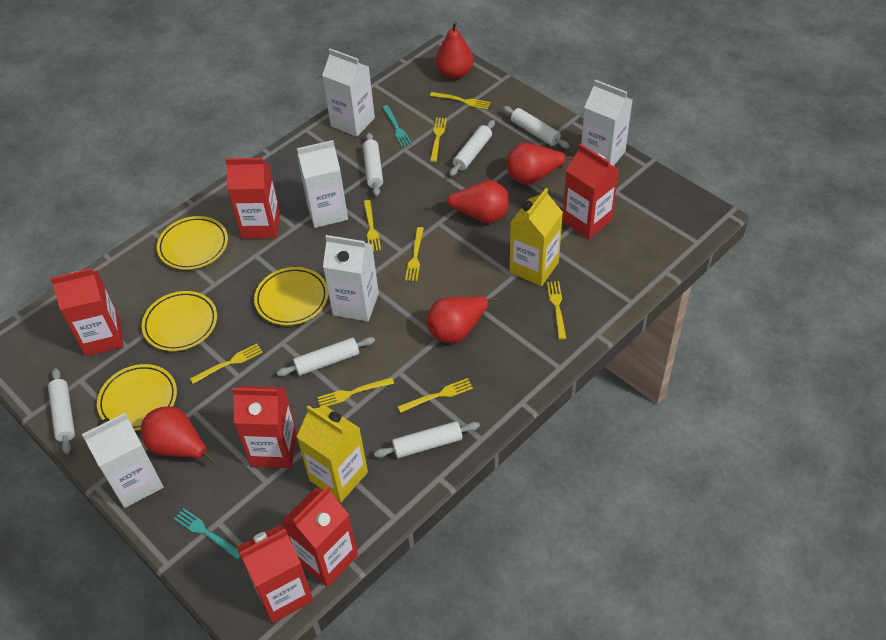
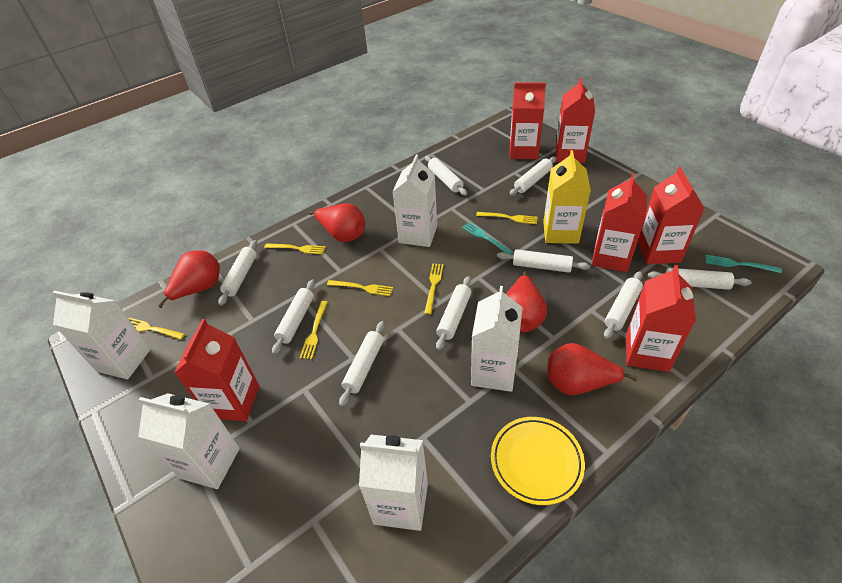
red pear: [141,406,216,463] [426,296,498,343] [436,21,474,79] [436,180,509,223] [507,143,574,185] = 5 -> [158,250,220,308] [309,203,365,242] [506,271,547,332] [547,343,638,395] = 4
white rolling pin: [48,368,75,454] [277,337,375,376] [363,133,383,196] [374,421,480,458] [449,120,495,177] [503,106,570,148] = 6 -> [218,240,257,306] [272,279,315,355] [339,321,385,407] [425,156,467,196] [436,276,471,350] [497,249,590,273] [509,156,557,196] [604,271,643,339] [648,268,752,290] = 9
yellow carton: [297,405,368,502] [510,188,563,286] = 2 -> [543,150,591,244] = 1
yellow fork: [190,344,263,384] [317,377,394,407] [364,200,381,251] [398,378,473,413] [405,227,424,281] [430,92,491,110] [430,118,447,162] [547,281,566,340] = 8 -> [128,318,185,340] [264,243,326,254] [300,301,328,359] [327,280,393,296] [424,264,444,315] [476,212,538,224] = 6
yellow plate: [97,364,177,431] [142,291,217,351] [157,216,228,270] [254,267,328,325] = 4 -> [491,417,585,505] = 1

